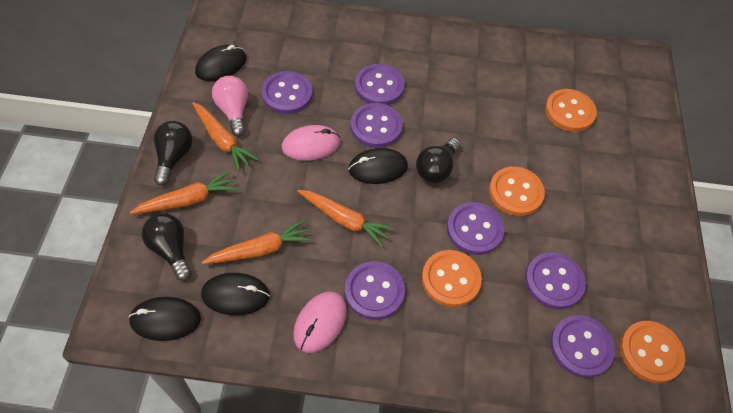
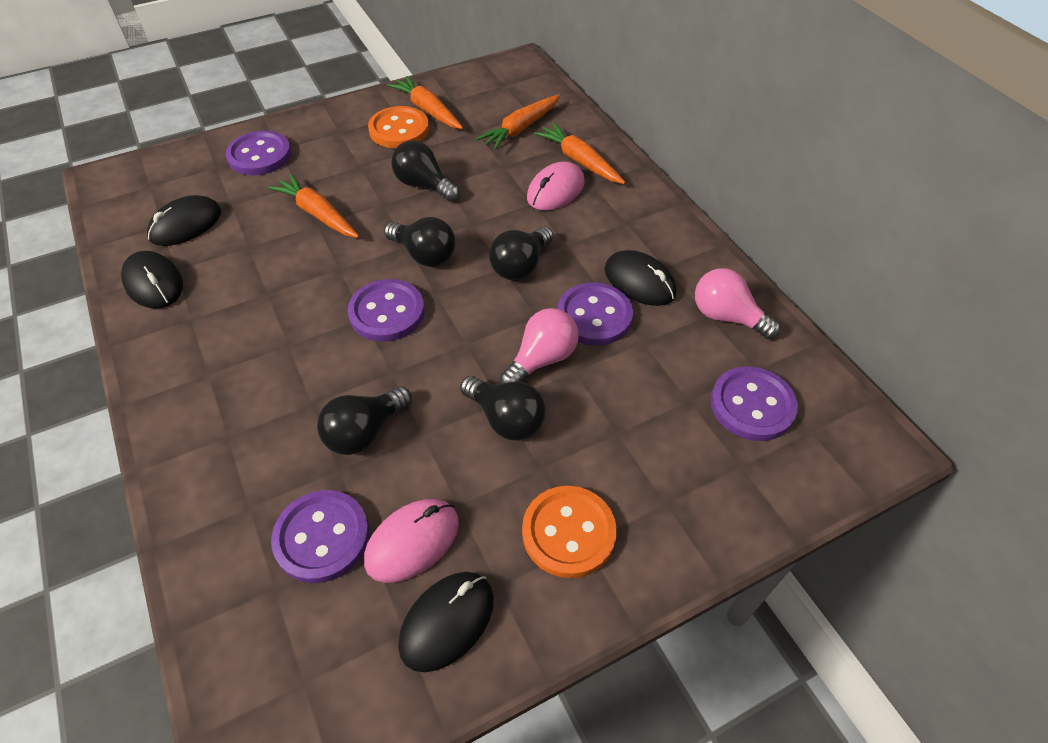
black light bulb: [142,213,192,281] [154,121,192,186] [416,138,461,183] = 3 -> [317,386,412,455] [384,217,455,267] [391,140,460,202] [460,376,546,440] [489,226,553,280] = 5
orange button: [422,250,482,307] [489,167,545,216] [545,89,597,132] [620,321,685,383] = 4 -> [368,106,429,148] [522,486,617,578] = 2
pink light bulb: [212,76,248,136] = 1 -> [500,308,579,384] [695,268,781,339] = 2
purple button: [261,71,313,114] [345,261,405,320] [351,103,403,148] [355,64,405,105] [447,202,504,255] [525,252,586,309] [550,315,615,378] = 7 -> [226,131,291,175] [271,490,369,583] [348,279,425,342] [557,282,633,346] [711,366,798,441] = 5

